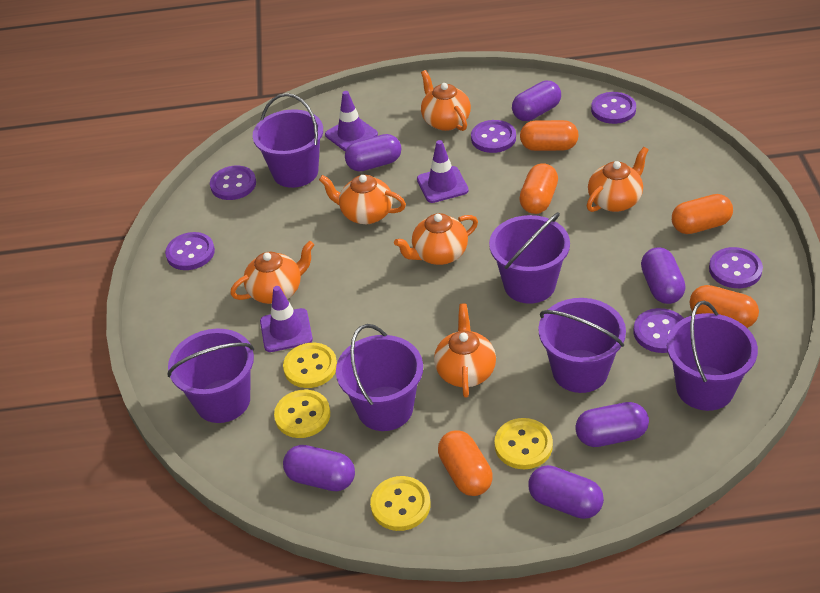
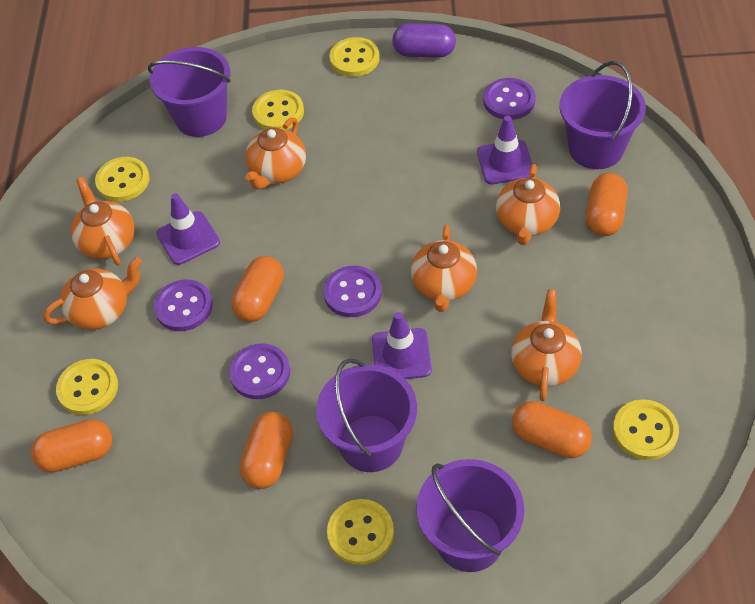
purple bucket: [168,329,254,423] [253,93,323,188] [336,324,423,431] [489,212,570,304] [538,298,626,393] [667,301,758,411] = 6 -> [148,47,231,137] [316,358,417,472] [416,459,524,572] [559,61,646,169] = 4
purple button: [165,232,215,270] [210,166,256,200] [471,120,516,153] [591,92,636,124] [634,308,684,353] [709,247,763,288] = 6 -> [154,279,213,331] [229,343,290,399] [323,266,382,317] [483,78,536,120] = 4
purple capsule: [283,445,355,491] [345,134,401,172] [512,81,561,121] [528,465,604,519] [575,402,649,447] [641,247,686,304] = 6 -> [392,23,456,58] = 1
yellow button: [274,390,330,438] [283,343,337,388] [370,476,430,531] [494,418,553,469] = 4 -> [56,359,118,415] [95,157,150,202] [252,90,304,130] [327,499,394,565] [330,37,379,77] [613,399,679,460] = 6

